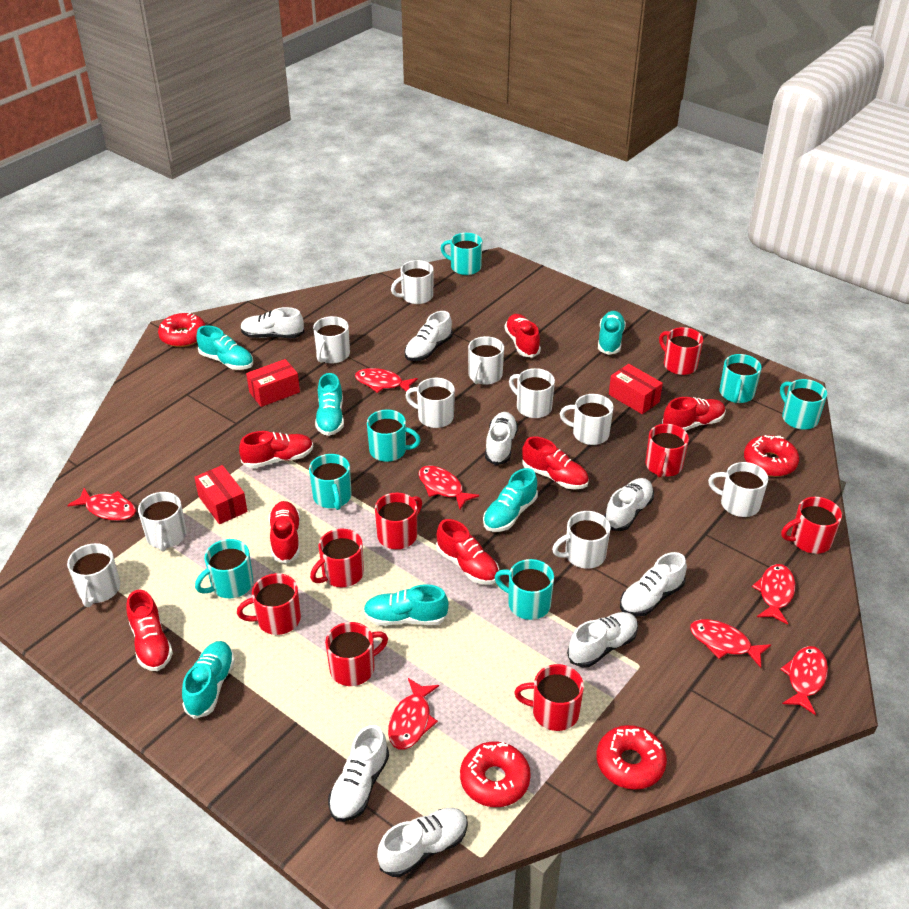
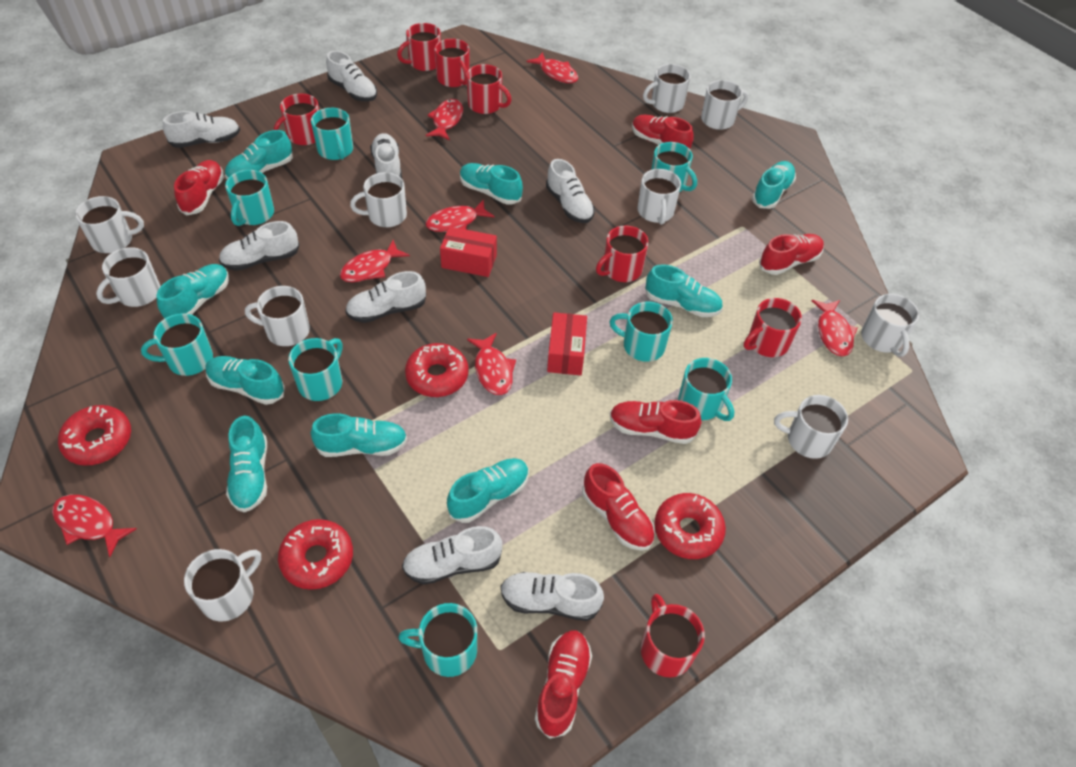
red box: [194,465,248,524] [246,359,300,407] [609,364,663,414] = 3 -> [440,226,497,277] [547,312,587,375] = 2
red mug: [237,573,301,635] [310,529,364,587] [325,622,388,686] [375,493,422,549] [514,664,584,731] [645,424,689,478] [659,327,703,375] [781,497,842,554] = 8 -> [274,93,319,145] [397,23,441,71] [434,39,470,87] [467,64,512,114] [596,226,649,282] [641,594,705,677] [744,298,802,357] = 7
red shoe: [126,590,173,671] [239,431,313,468] [269,501,300,564] [436,519,499,585] [505,314,541,358] [522,437,589,489] [662,397,726,431] = 7 -> [174,160,224,215] [535,631,592,739] [582,463,655,551] [610,400,701,444] [632,115,694,149] [759,234,824,275] = 6
turquoise mug: [195,539,253,598] [309,454,352,510] [367,409,421,462] [440,233,482,275] [495,559,554,620] [720,354,762,403] [780,379,827,430] = 7 -> [141,313,213,376] [225,170,274,226] [288,338,343,401] [311,108,353,160] [398,603,477,677] [610,301,673,362] [651,142,697,192] [678,358,734,421] = 8
turquoise shoe: [182,641,235,719] [196,325,253,370] [315,373,344,436] [363,584,449,626] [483,468,538,532] [598,311,626,355] = 6 -> [157,264,229,319] [205,356,285,405] [225,130,293,179] [226,416,267,513] [311,413,407,457] [447,458,529,523] [460,163,523,205] [645,264,723,317] [752,161,796,209] = 9

